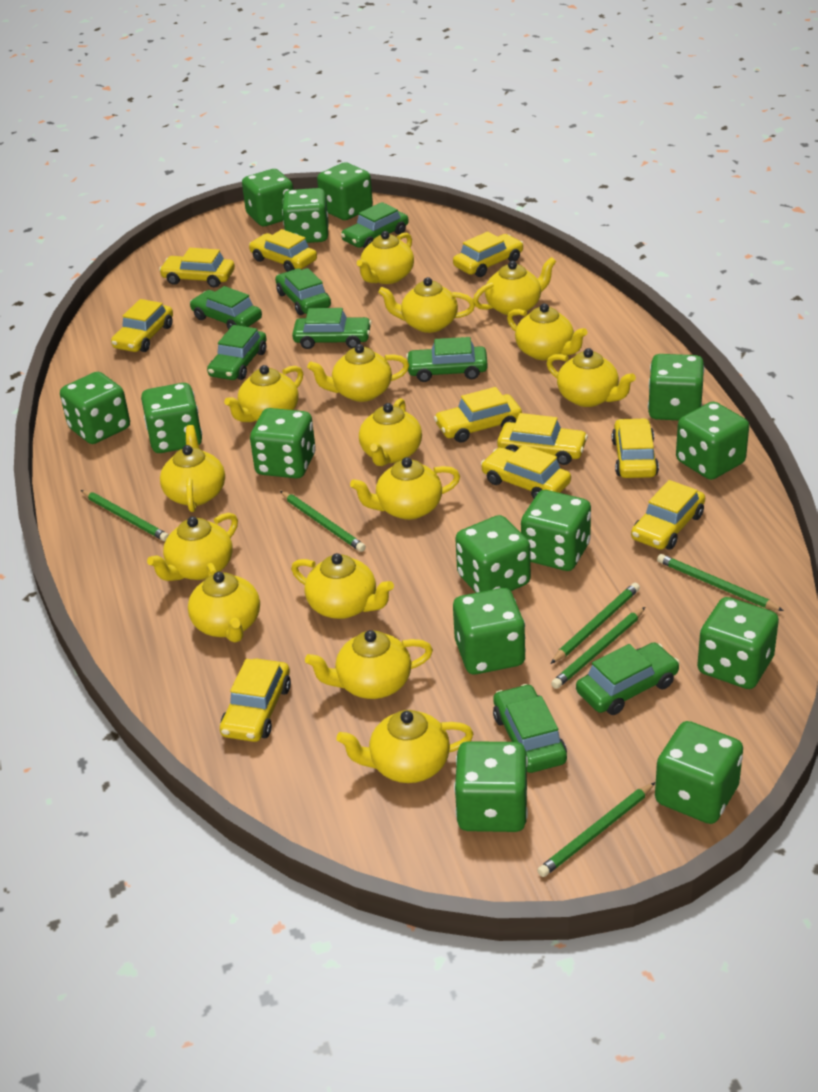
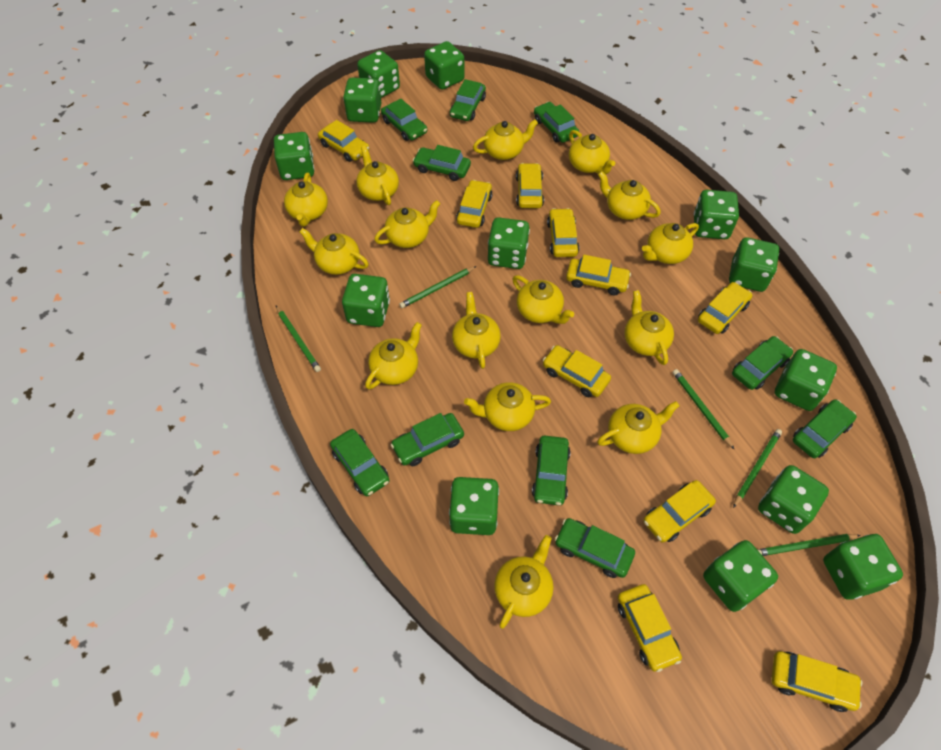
green car: [190,286,262,329] [207,325,267,380] [275,268,331,315] [292,308,372,349] [341,202,409,248] [406,337,488,382] [493,684,567,773] [576,642,680,715] = 8 -> [330,429,390,496] [381,99,427,141] [391,413,464,466] [413,145,471,181] [450,79,486,121] [532,435,571,505] [534,102,579,143] [555,518,635,578] [732,336,793,390] [793,399,857,458] = 10
green dice: [60,372,130,444] [141,383,202,453] [242,169,293,226] [250,408,316,479] [282,188,328,243] [317,163,373,220] [453,588,526,674] [454,741,528,832] [455,515,531,593] [521,490,591,571] [648,354,705,420] [655,721,743,824] [676,402,749,480] [697,597,779,689] = 14 -> [274,132,314,180] [342,274,390,327] [343,78,381,123] [357,50,400,98] [424,41,465,90] [449,477,499,535] [488,217,530,269] [694,190,739,239] [703,540,778,612] [729,237,779,292] [758,465,829,534] [775,349,837,411] [823,534,903,600] = 13
green pencil: [81,490,169,541] [280,491,366,552] [537,782,655,877] [551,583,640,664] [551,607,645,689] [657,554,784,611] = 6 -> [276,306,321,372] [399,266,477,308] [673,369,734,449] [733,429,782,508] [758,534,860,556] = 5

